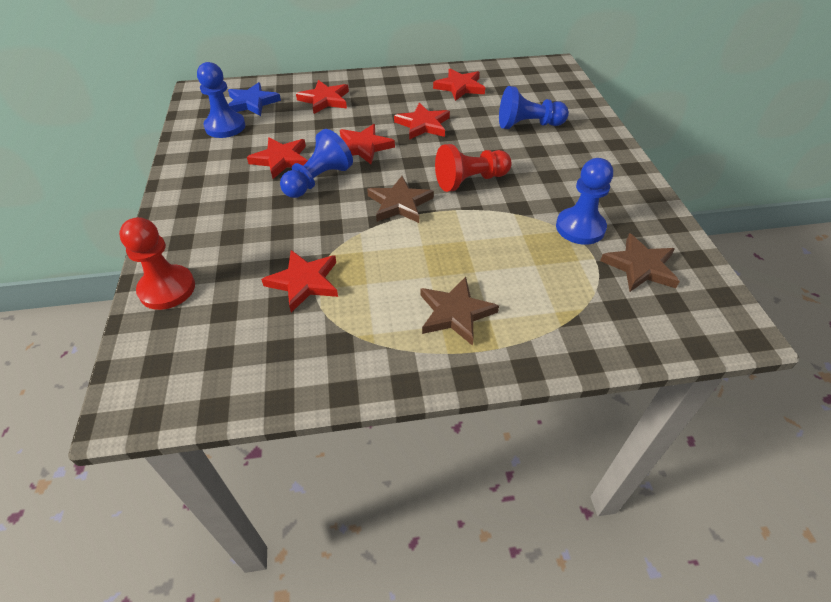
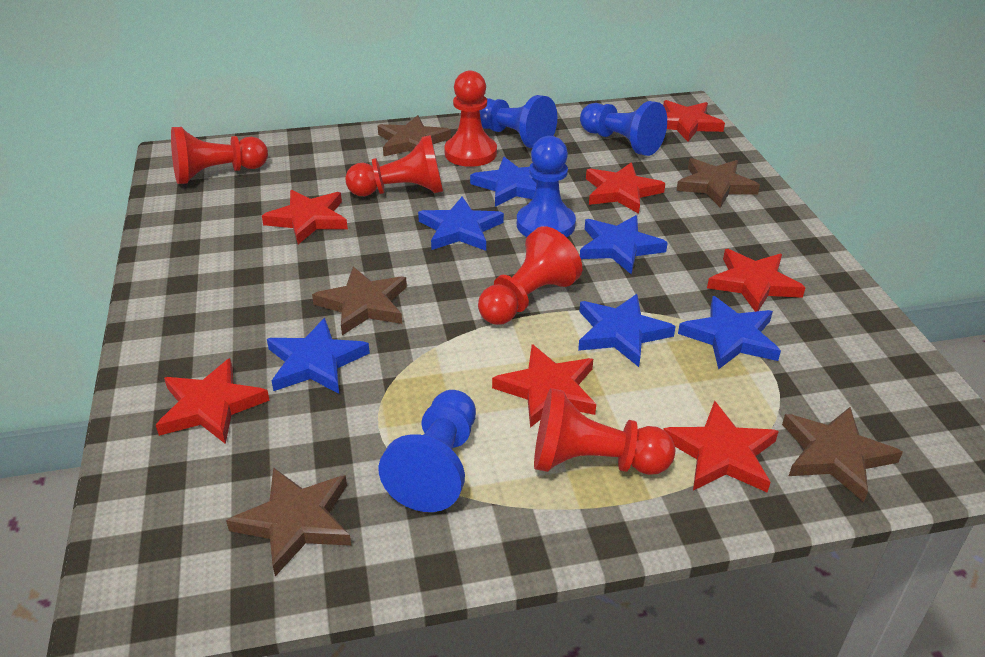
blue star: [228,82,281,116] = 1 -> [267,318,370,394] [418,197,504,251] [470,157,537,207] [578,294,676,367] [580,215,668,274] [678,296,781,370] = 6
brown star: [367,176,434,223] [420,277,499,346] [600,233,680,292] = 3 -> [226,467,352,576] [312,267,407,335] [378,115,451,156] [676,158,760,208] [782,407,903,502] = 5
red pawn: [119,217,195,310] [435,144,511,192] = 2 -> [171,127,268,184] [345,135,443,196] [444,70,497,167] [478,226,582,325] [534,388,675,475] = 5
red star: [247,137,308,179] [261,250,338,313] [296,80,349,114] [340,124,395,164] [394,103,450,140] [433,69,485,101] = 6 -> [156,358,270,444] [262,190,348,244] [492,344,596,428] [586,162,665,214] [663,100,725,142] [663,401,779,492] [707,249,806,312] = 7

